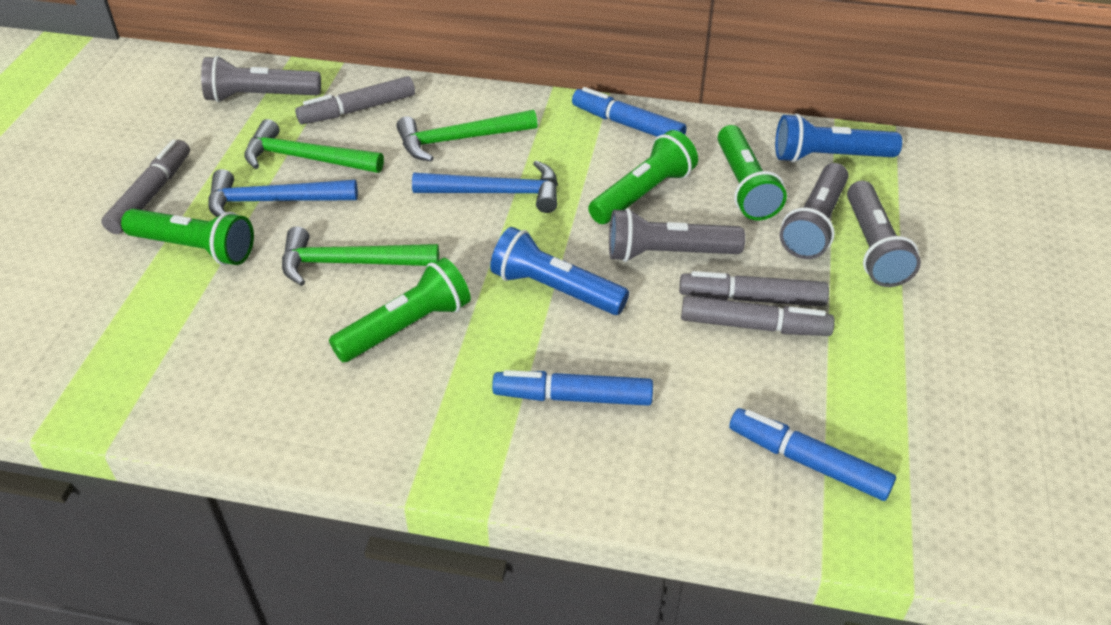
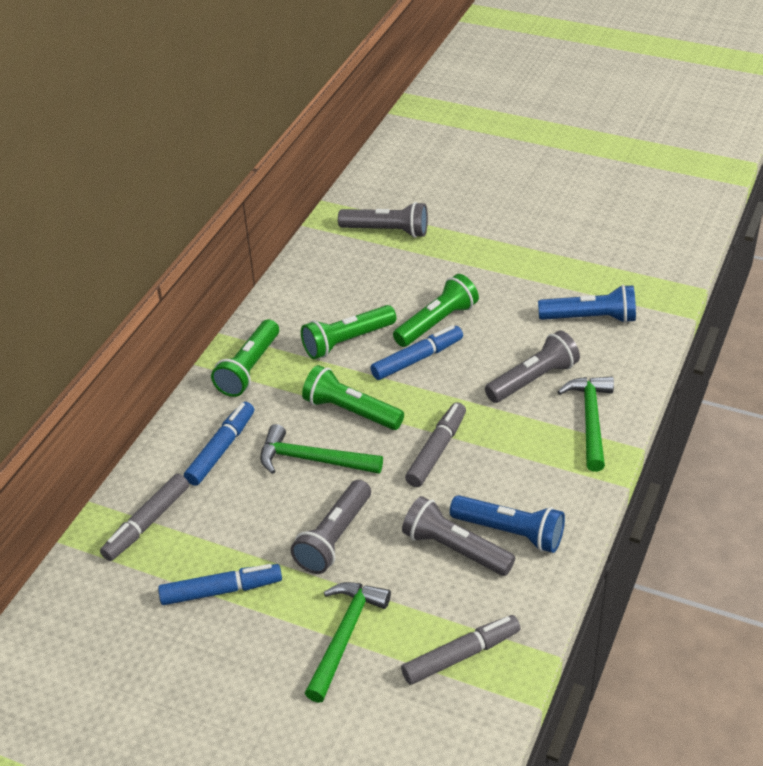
blue hammer: [208,169,358,217] [412,160,558,213] = 2 -> none = 0
grey marker: [101,139,190,234] [295,76,415,124] [679,271,829,306] [681,296,835,336] = 4 -> [100,474,189,561] [401,615,521,685] [405,402,466,487] = 3

